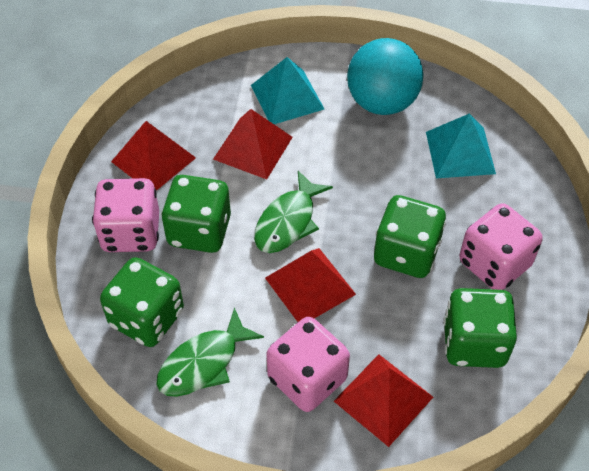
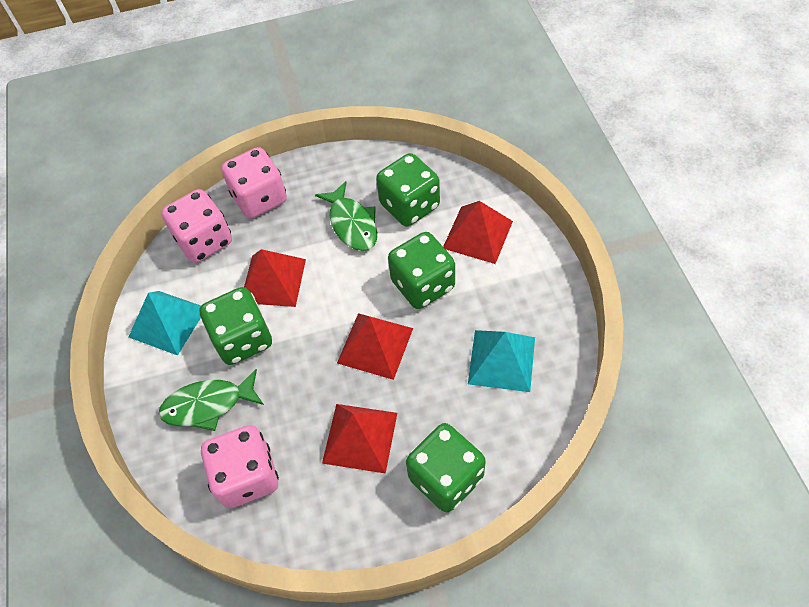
turquoise ball: [347,38,423,115] = 1 -> none = 0

